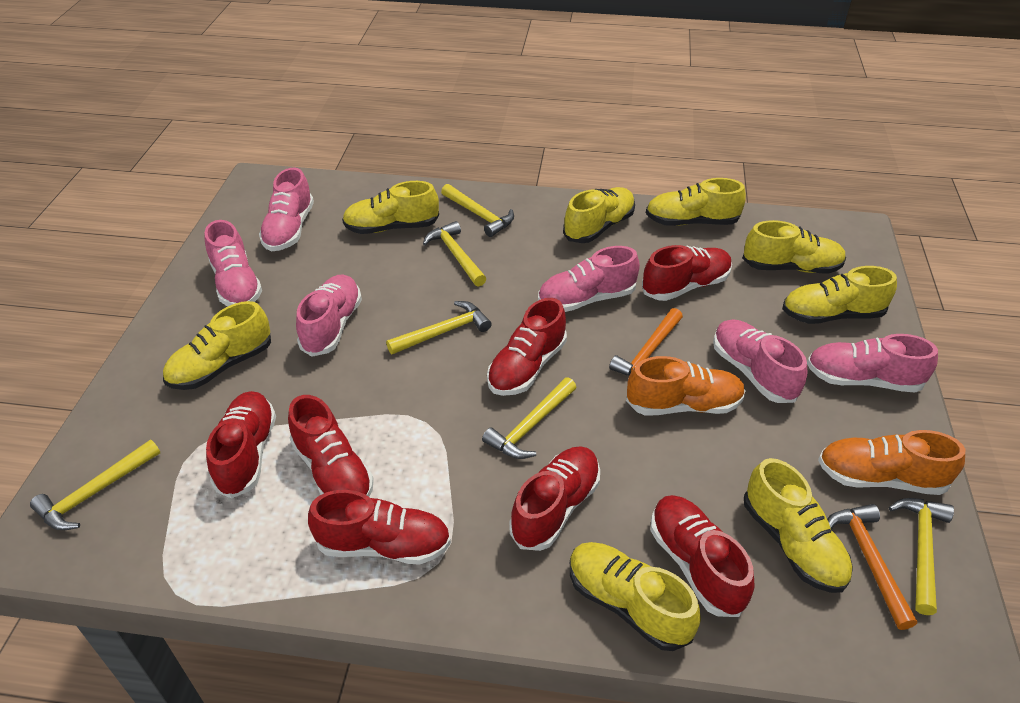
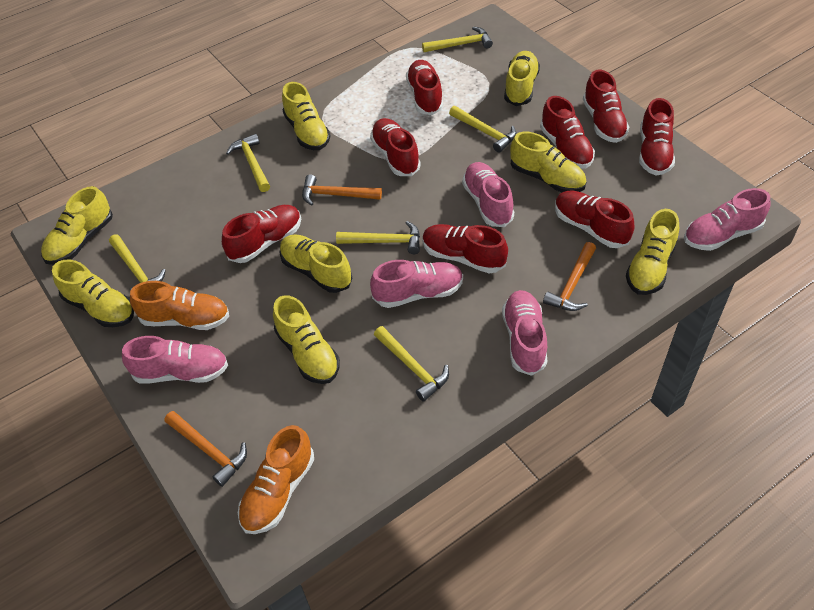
orange hammer: [609,308,683,376] [827,504,917,630] = 2 -> [164,411,247,487] [302,174,382,206] [543,242,596,311] = 3
pink shoe: [204,220,262,306] [259,167,314,251] [296,275,362,357] [538,246,640,312] [713,319,807,403] [807,334,938,393] = 6 -> [122,336,228,384] [370,260,463,308] [462,162,514,227] [502,290,547,376] [684,188,770,251] = 5
red shoe: [206,391,276,498] [288,395,374,497] [308,490,451,565] [487,298,567,396] [509,446,600,551] [642,245,732,301] [651,495,755,617] = 7 -> [222,205,301,263] [370,118,421,176] [406,60,443,115] [422,224,508,273] [540,96,595,169] [555,190,634,248] [583,70,629,143] [639,98,675,175] = 8

